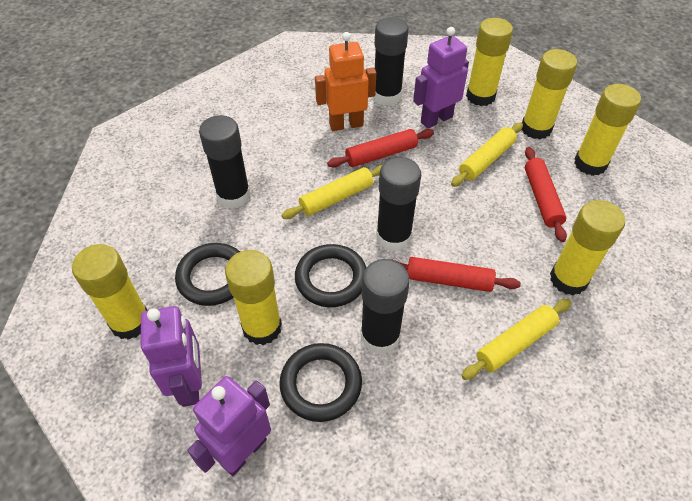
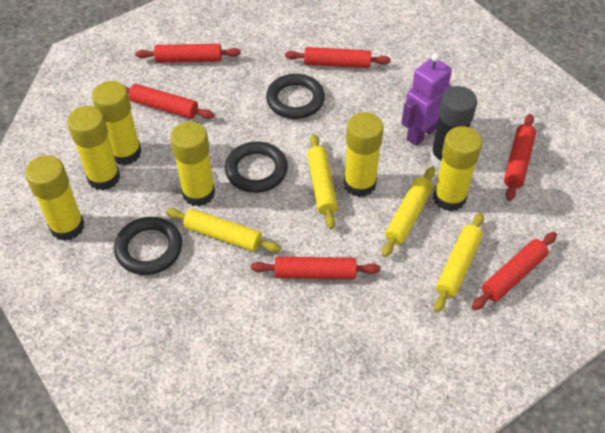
black glue stick: [199,115,250,209] [361,259,410,354] [373,17,409,106] [376,157,421,251] = 4 -> [430,86,477,168] = 1
orange robot: [315,32,376,131] = 1 -> none = 0
purple robot: [141,306,202,407] [188,376,271,476] [413,27,469,129] = 3 -> [401,53,452,146] = 1
red rolling pin: [327,129,434,168] [390,257,521,292] [525,147,567,242] = 3 -> [125,84,214,119] [135,44,241,63] [251,257,380,279] [285,47,391,68] [472,232,557,310] [504,114,536,201] = 6
yellow rolling pin: [281,165,382,219] [451,122,523,187] [461,299,571,380] = 3 -> [166,208,281,252] [307,134,338,229] [382,167,435,257] [434,213,484,312] = 4

